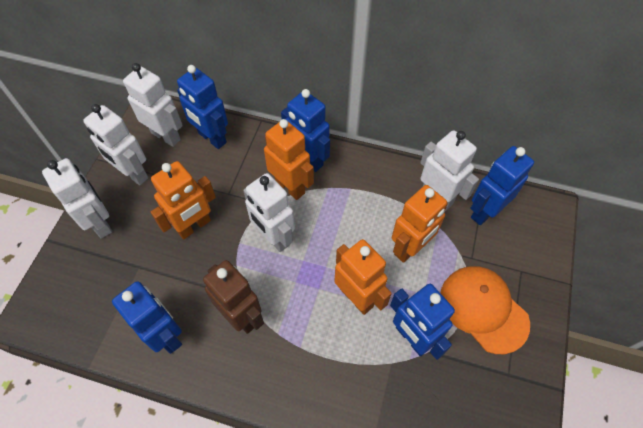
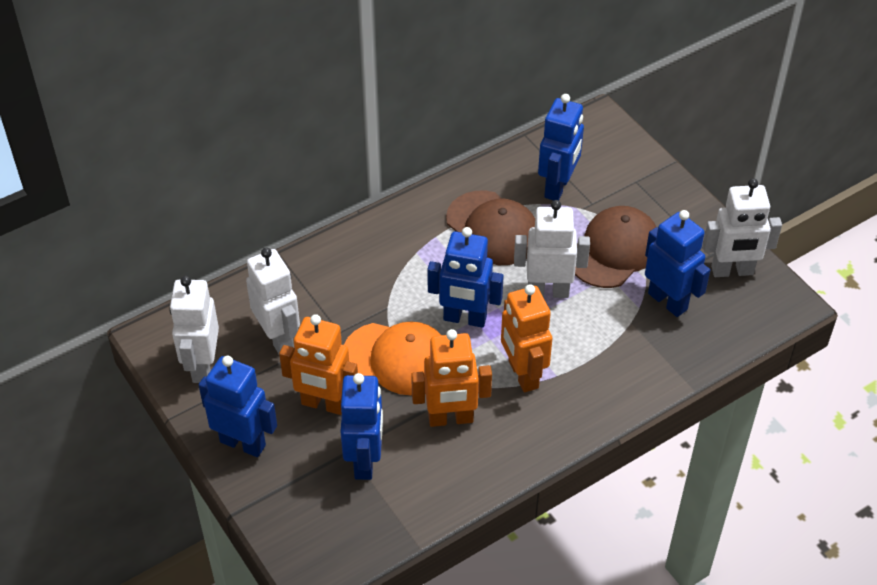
brown cap: none = 0 -> [446,191,535,265] [575,206,656,288] = 2
brown robot: [203,260,264,334] = 1 -> none = 0
orange robot: [151,161,216,239] [264,119,314,200] [334,239,392,315] [392,185,448,263] = 4 -> [279,314,358,415] [411,329,492,427] [501,284,552,392] = 3
white robot: [42,158,112,238] [83,104,149,185] [123,63,183,147] [243,173,295,252] [420,130,479,211] = 5 -> [169,276,219,383] [246,248,300,354] [514,200,590,298] [703,178,782,277] = 4

